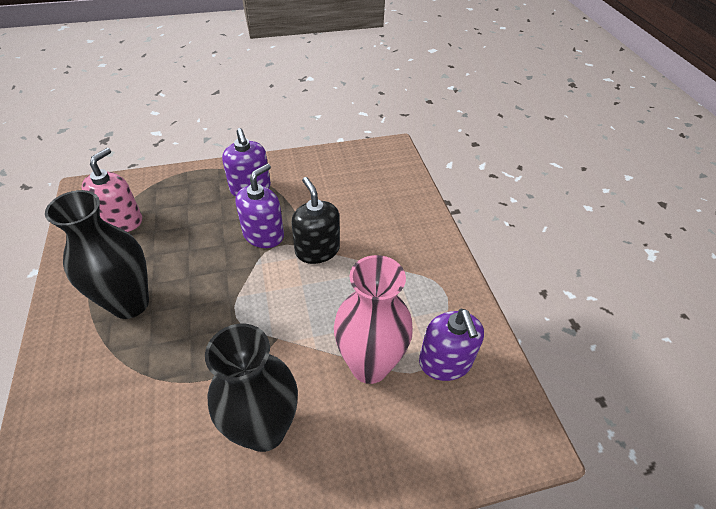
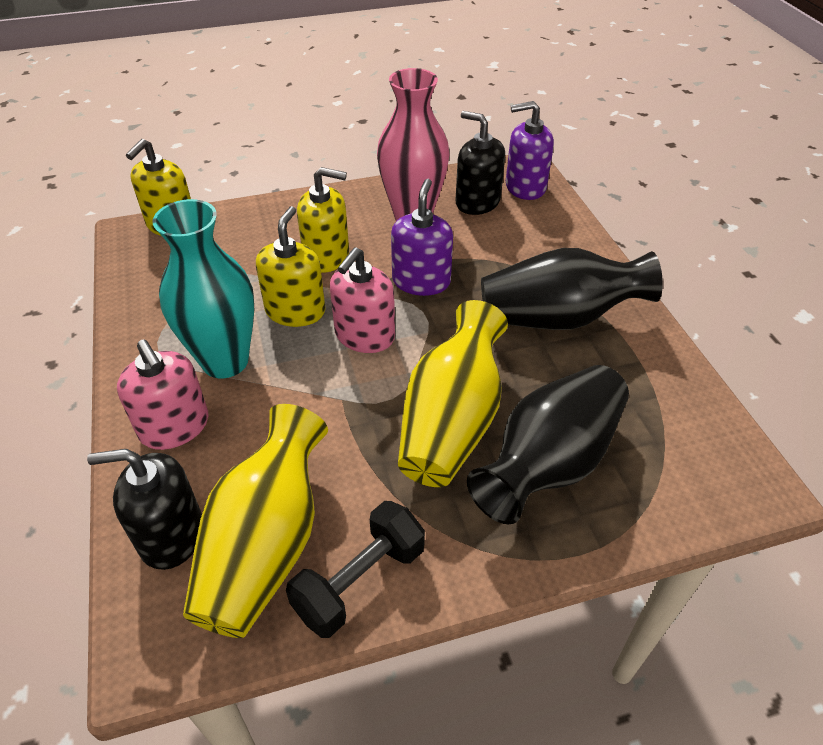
black dumbbell: none = 0 -> [286,501,425,638] = 1
black soap dispenser: [291,177,340,264] = 1 -> [87,449,202,570] [455,111,505,215] = 2
pink soap dispenser: [82,148,142,232] = 1 -> [117,339,208,450] [330,247,395,353] = 2
purple soap dispenser: [222,128,271,197] [235,163,284,248] [419,309,484,381] = 3 -> [391,179,453,296] [506,101,554,200] = 2
turquoise vase: none = 0 -> [153,199,255,378] = 1
yellow soap dispenser: none = 0 -> [126,139,191,236] [256,206,325,327] [297,167,349,273] = 3
yellow vase: none = 0 -> [183,404,328,638] [398,300,508,487] = 2

